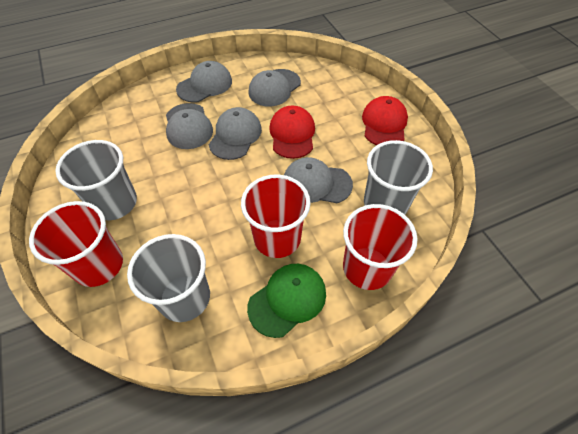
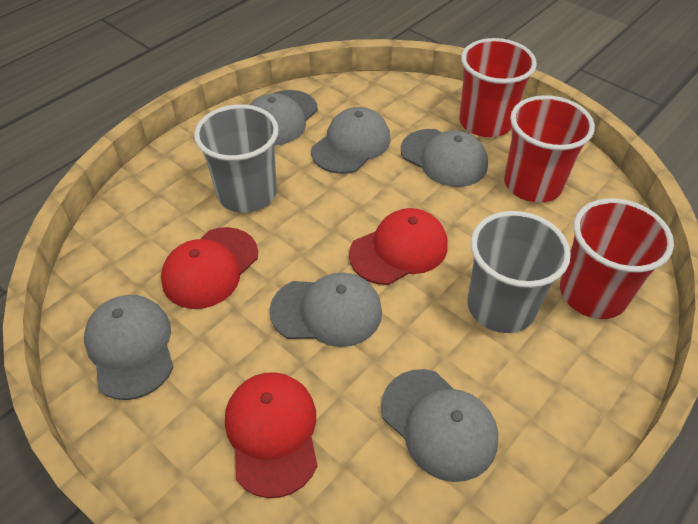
green cap: [247,264,326,338] = 1 -> none = 0
grey cap: [166,103,213,149] [176,61,232,103] [209,107,262,160] [248,69,301,107] [284,157,353,203] = 5 -> [84,295,174,400] [250,90,318,145] [270,272,382,347] [311,107,391,174] [381,369,498,482] [401,129,488,187] = 6
grey cup: [55,140,137,220] [127,234,210,322] [364,140,433,215] = 3 -> [194,104,279,213] [467,211,571,333] = 2
red cap: [269,106,315,159] [362,96,408,145] = 2 -> [161,227,258,309] [225,372,318,498] [349,208,448,285] = 3

